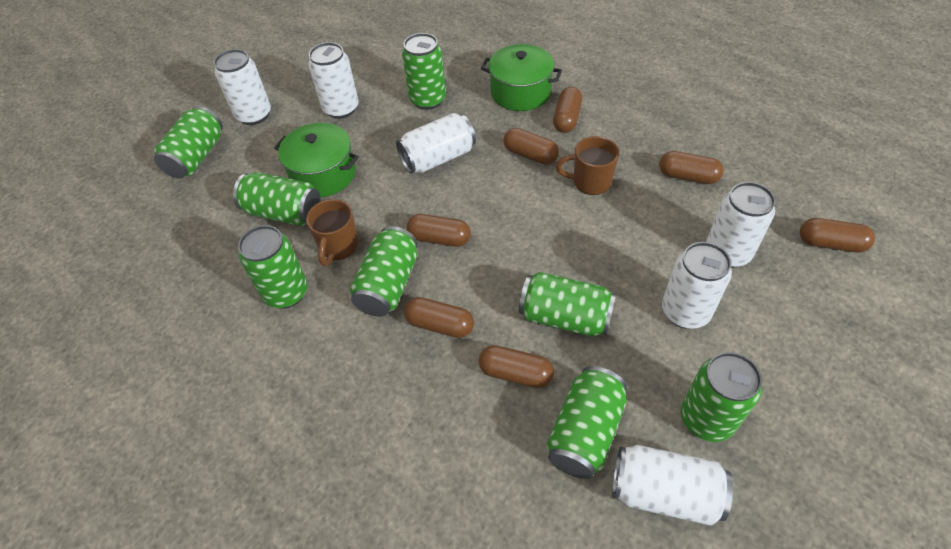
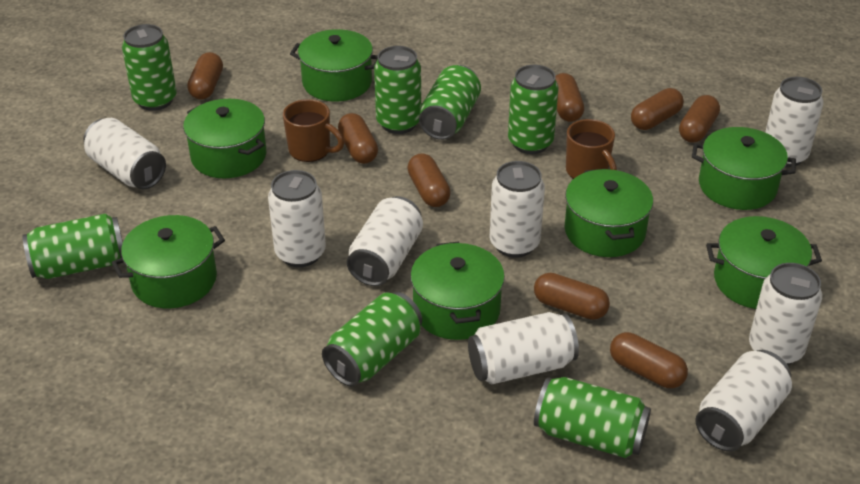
brown capsule: [404,297,474,338] [407,214,471,247] [479,345,554,388] [503,128,559,165] [553,87,582,133] [659,151,724,184] [800,218,875,253] = 7 -> [187,52,223,100] [338,113,378,164] [407,153,451,207] [534,273,610,320] [555,73,584,122] [610,332,688,388] [631,88,684,130] [679,95,720,143] = 8
green can: [154,106,223,178] [233,172,321,226] [238,225,308,309] [350,226,418,317] [402,33,446,110] [519,272,616,337] [547,366,627,479] [681,352,762,442] = 8 -> [22,213,123,279] [122,24,177,111] [322,292,422,387] [374,46,421,134] [419,65,481,140] [508,65,559,154] [534,377,651,458] = 7
green pot: [274,123,359,197] [481,44,562,111] = 2 -> [111,215,225,308] [183,99,266,178] [290,29,378,101] [410,241,505,340] [564,169,653,257] [692,127,796,210] [706,216,822,309] = 7
white can: [214,49,271,125] [308,42,359,119] [396,113,476,174] [612,445,733,526] [662,242,732,329] [706,182,776,268] = 6 -> [83,118,166,189] [268,170,326,267] [347,196,423,286] [468,312,579,385] [490,161,545,258] [695,350,792,451] [749,263,822,365] [765,77,824,167] = 8

